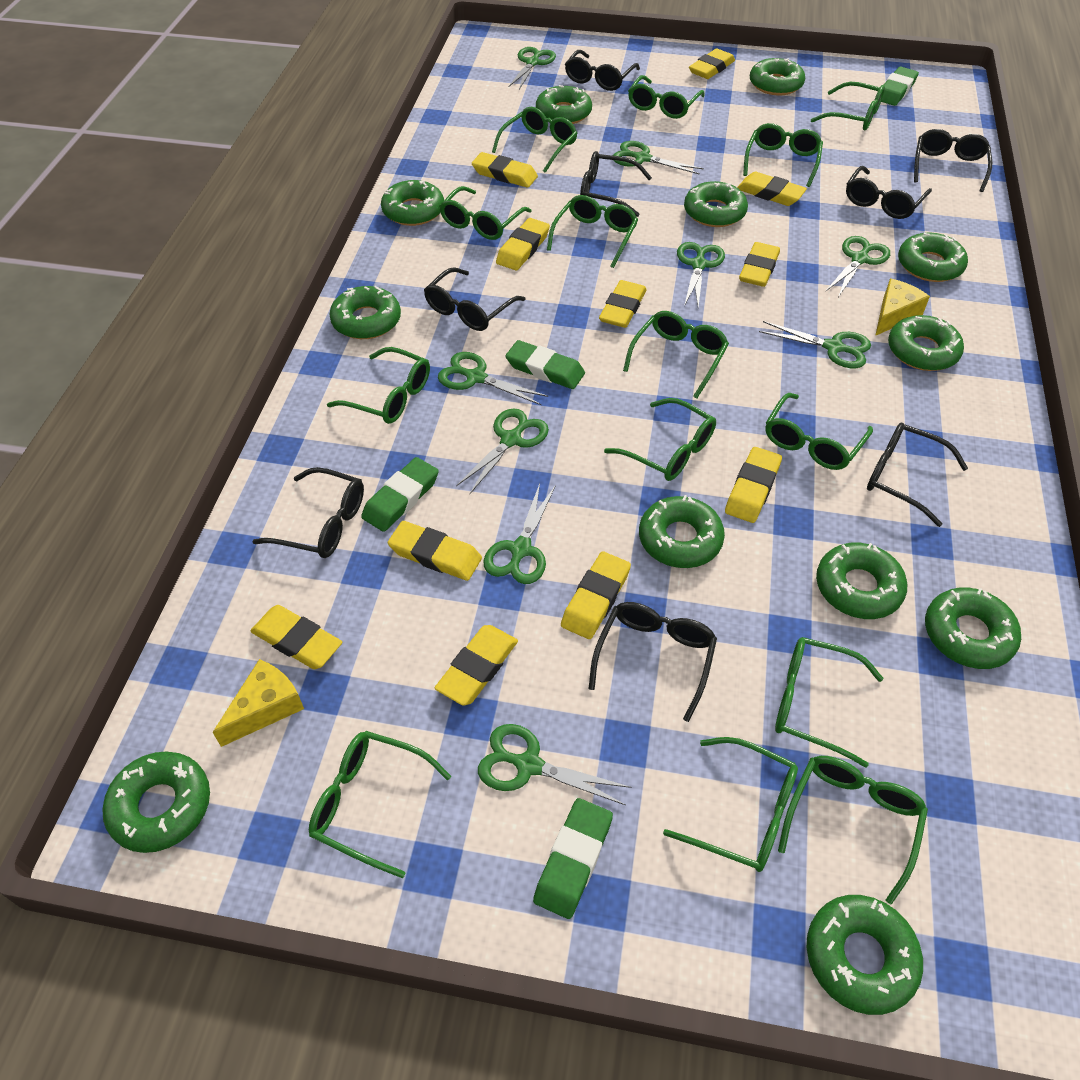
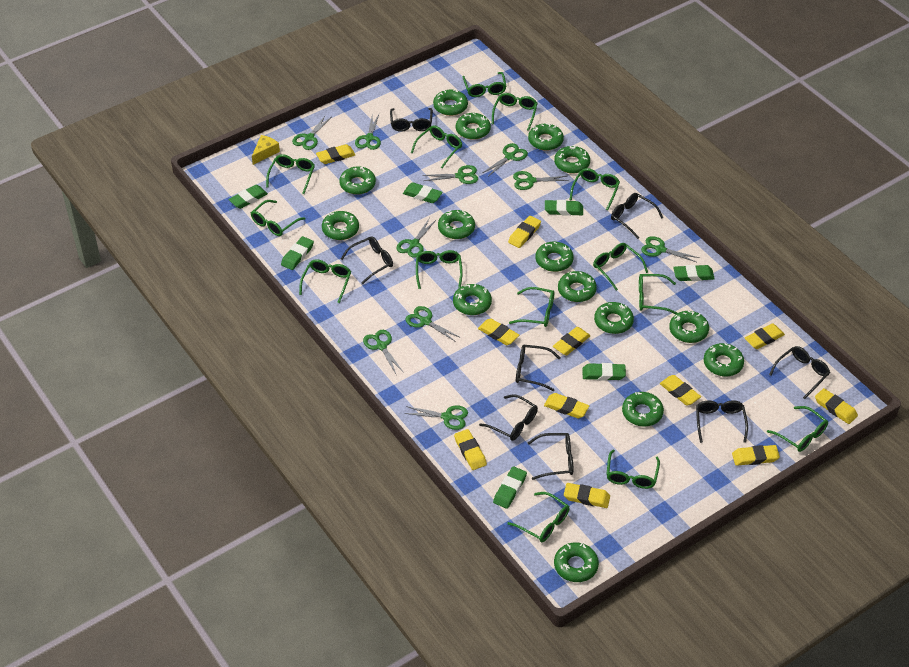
green donut: [102,751,210,853] [329,286,401,339] [381,180,444,226] [536,85,592,124] [639,495,725,568] [684,181,748,227] [750,58,805,96] [807,895,923,1015] [816,543,907,619] [888,315,964,371] [898,233,968,282] [925,587,1021,669] = 12 -> [322,211,359,240] [339,166,376,195] [433,89,468,116] [438,210,475,239] [453,283,492,315] [456,113,491,140] [528,123,564,151] [536,242,574,272] [554,145,590,174] [554,542,599,582] [558,271,597,302] [594,302,634,334] [622,392,664,426] [669,311,709,343] [704,343,744,376] = 15
green eraser: [361,457,439,532] [505,340,585,389] [533,798,613,919] [881,67,919,106] = 4 -> [228,185,268,209] [281,236,314,270] [403,182,443,203] [493,466,527,509] [545,200,583,216] [582,363,626,381] [673,265,715,281] = 7
green scissors: [438,352,548,405] [456,408,549,494] [478,724,631,805] [483,483,556,584] [508,47,556,90] [613,141,704,175] [677,242,725,307] [759,321,871,368] [825,236,890,297] = 9 -> [292,115,331,150] [355,115,381,150] [363,330,404,374] [396,218,436,258] [404,406,468,430] [406,306,461,342] [423,165,478,184] [482,143,528,177] [513,171,569,190] [641,236,699,262] = 10
yellow cheese: [212,659,304,747] [875,279,930,336] = 2 -> [252,135,280,165] = 1

